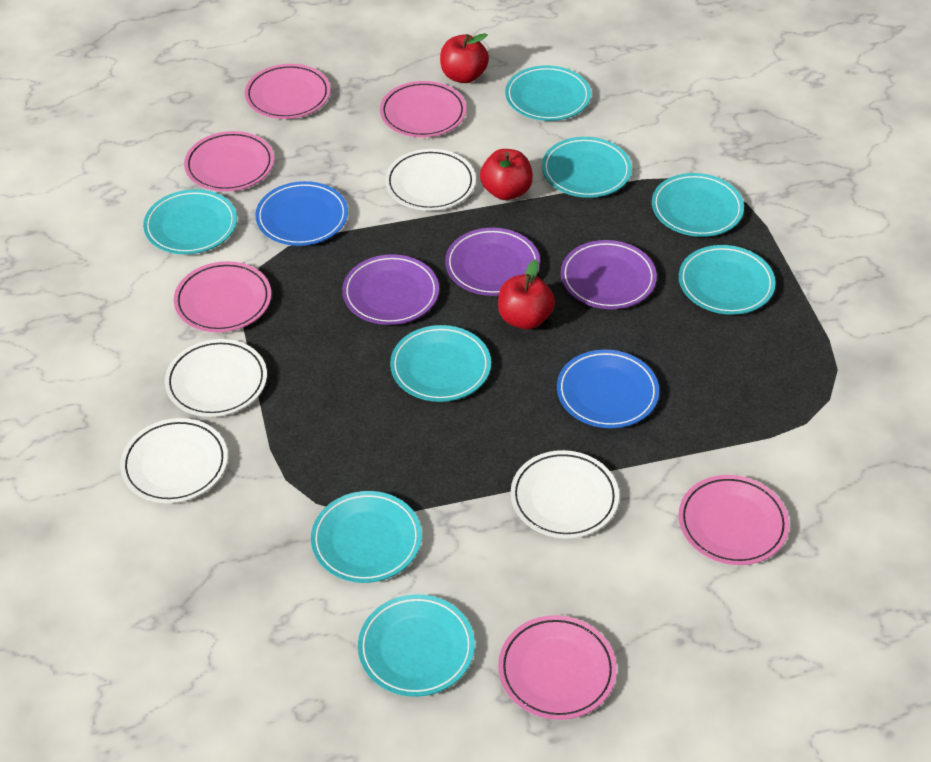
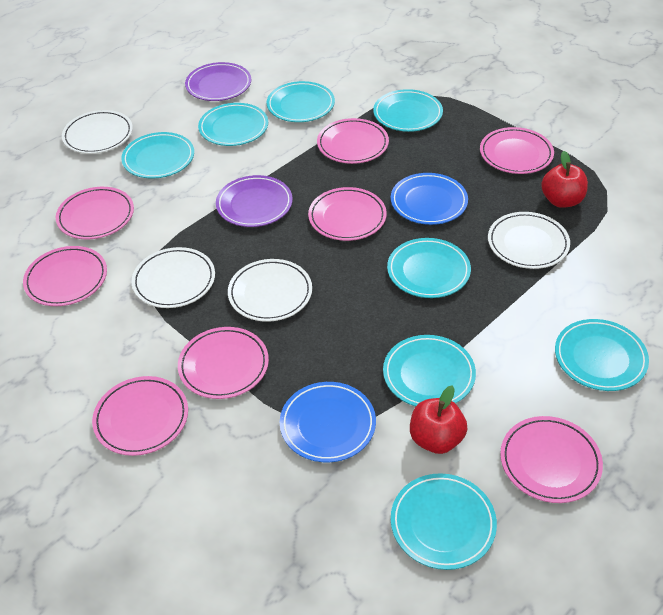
pink plate: [174,261,271,332] [184,131,274,192] [245,64,330,119] [380,81,466,137] [498,615,617,720] [678,475,789,565] = 6 -> [23,246,107,306] [56,187,134,239] [92,376,188,456] [178,327,269,399] [308,187,387,241] [317,118,389,164] [480,127,554,174] [500,416,603,503] = 8
purple plate: [342,254,439,325] [445,228,540,296] [561,240,657,309] = 3 -> [185,62,251,101] [216,175,293,227] = 2
red apple: [440,33,489,83] [480,149,533,200] [498,259,555,329] = 3 -> [410,386,467,454] [541,151,588,208] = 2

